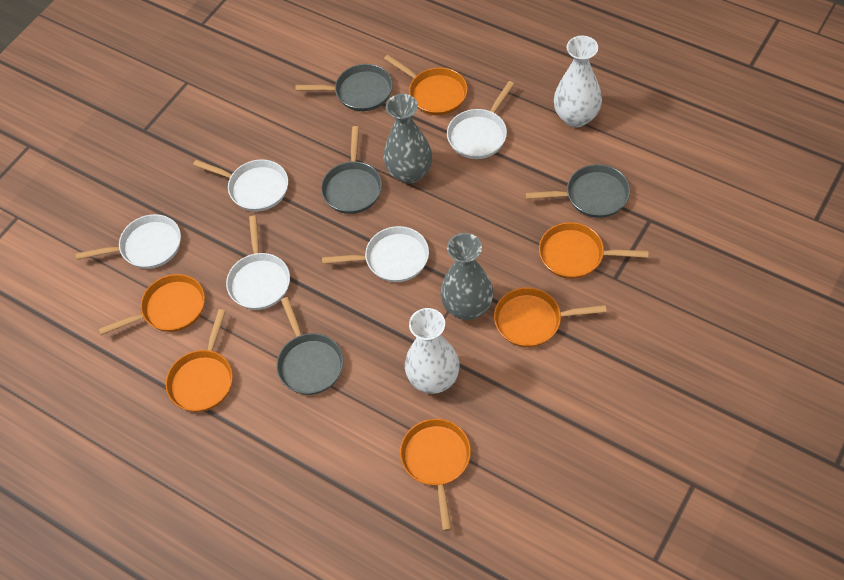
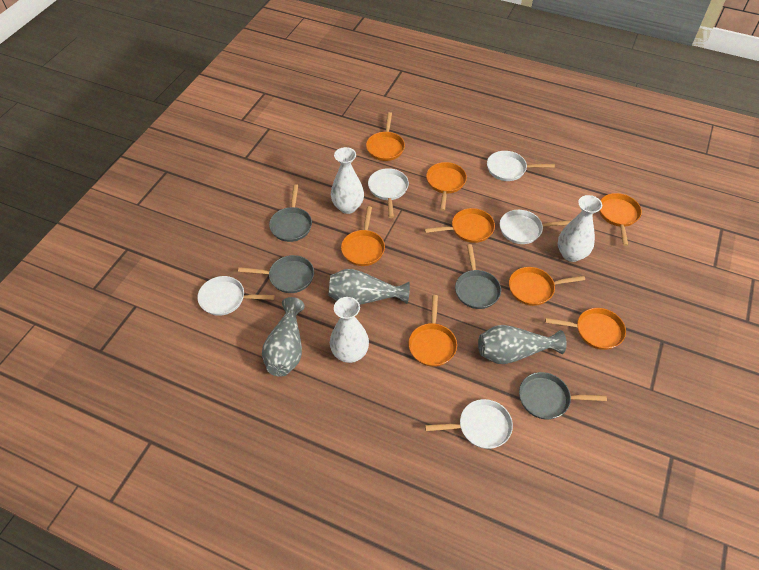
grey vase: [383,94,432,184] [440,233,493,320] = 2 -> [262,297,305,377] [328,269,410,305] [478,325,567,364] = 3
orange pan: [99,274,205,335] [166,309,233,412] [384,55,468,115] [400,419,471,531] [494,288,607,347] [539,222,649,279] = 6 -> [341,206,385,266] [366,112,405,161] [408,295,457,367] [424,208,495,243] [426,162,467,211] [509,267,585,306] [545,308,626,350] [599,193,642,246] = 8
white vase: [405,308,460,394] [554,36,602,127] = 2 -> [330,297,369,363] [331,147,364,214] [558,195,602,262] = 3

